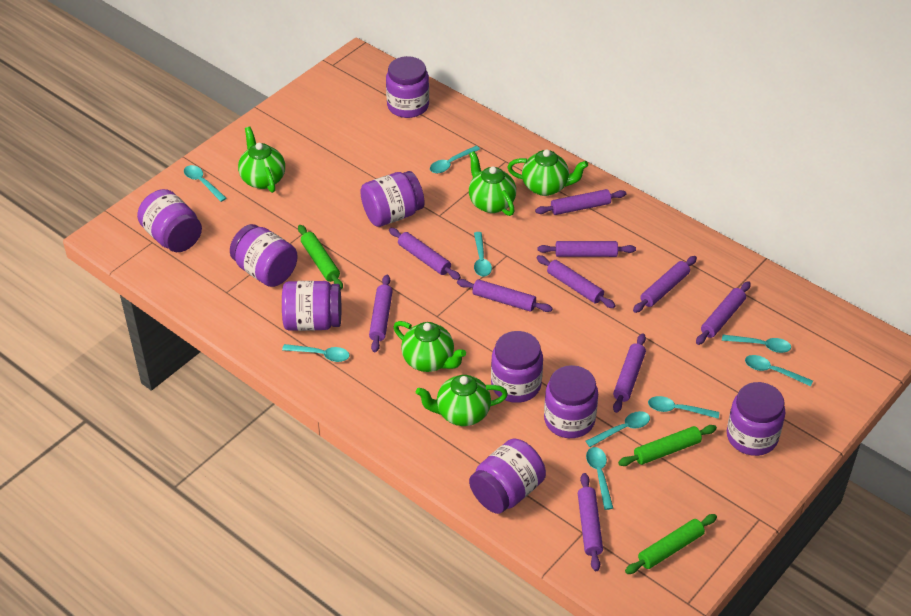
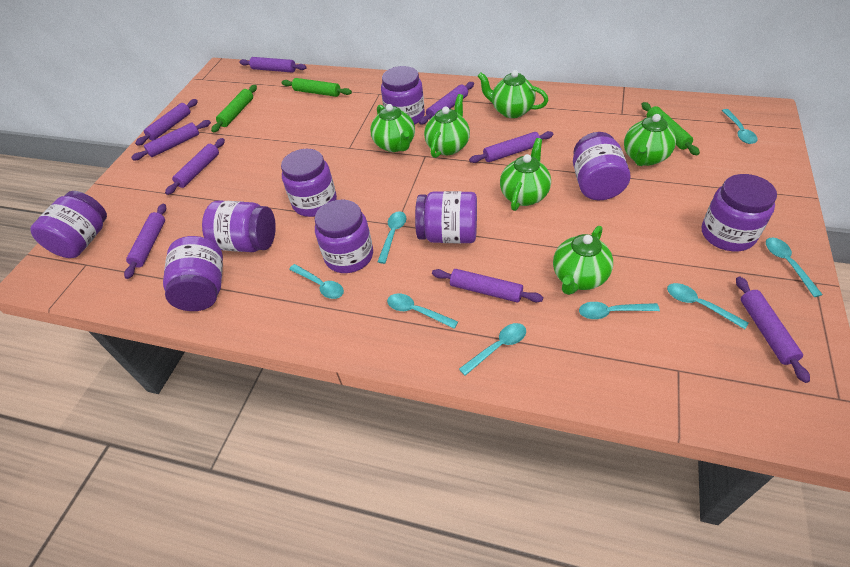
green teapot: [238,127,285,193] [393,321,466,372] [416,375,508,426] [469,151,516,216] [507,149,588,196] = 5 -> [370,104,415,152] [424,94,470,158] [478,70,548,118] [500,138,551,211] [553,226,613,295] [624,113,676,166] = 6
purple rolling pin: [369,275,393,352] [389,228,461,280] [457,279,553,312] [535,189,626,215] [536,255,616,308] [537,241,636,257] [578,473,603,571] [613,333,646,413] [633,256,697,313] [696,281,751,345] = 10 -> [124,204,166,279] [131,120,211,160] [135,99,198,146] [165,138,225,195] [239,57,307,73] [419,82,474,125] [432,269,543,303] [469,131,553,163] [736,276,810,383] = 9
turquoise spoon: [184,165,227,202] [282,344,350,362] [430,146,480,173] [474,232,492,277] [586,411,650,447] [586,447,613,510] [648,396,719,419] [722,335,791,353] [745,355,813,386] = 9 -> [289,264,344,299] [377,211,406,264] [387,293,458,329] [459,323,526,376] [579,302,660,319] [667,283,748,329] [722,109,758,144] [766,238,823,297] = 8

